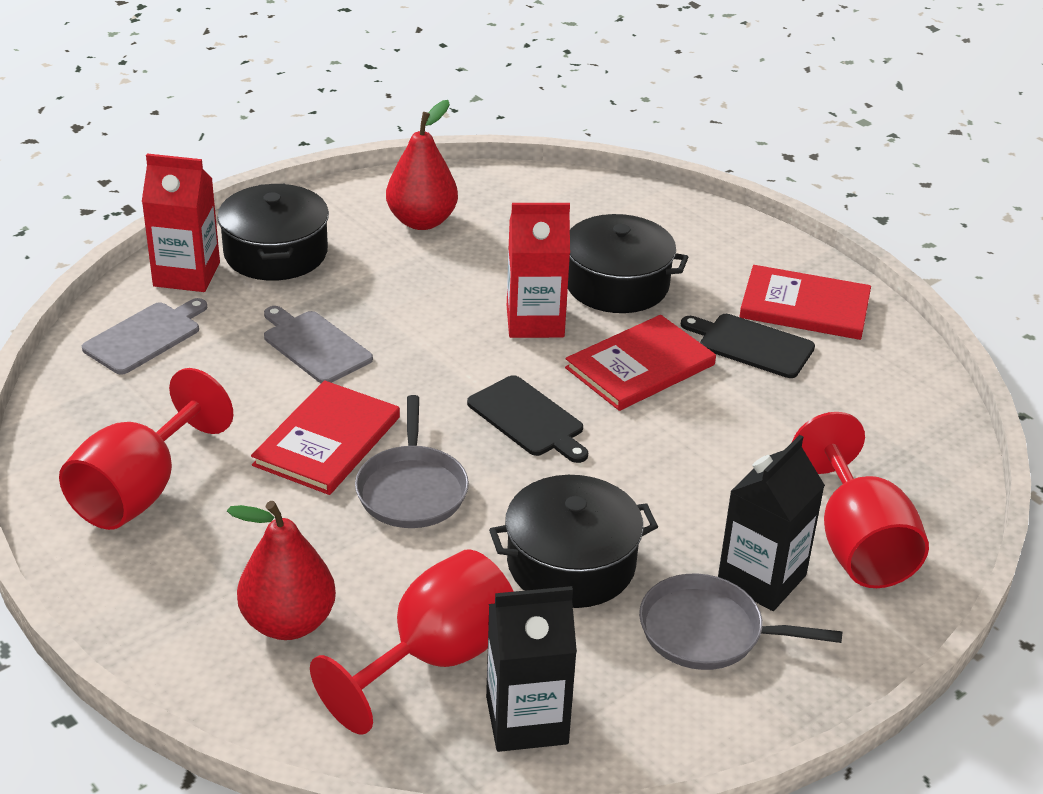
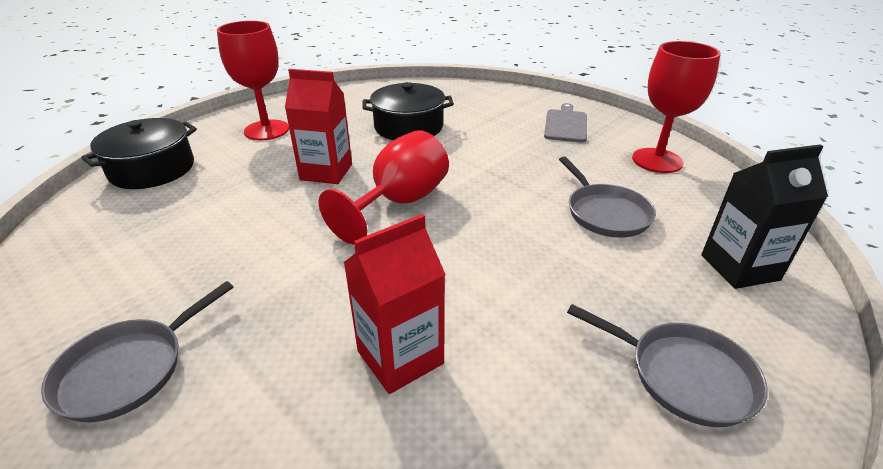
black carton: [486,586,577,752] [718,435,825,611] = 2 -> [701,144,828,289] = 1
black cutting board: [467,375,588,463] [681,314,815,378] = 2 -> none = 0
black pot: [217,184,329,281] [489,475,658,608] [568,214,688,313] = 3 -> [81,118,197,189] [362,82,454,140] = 2
grey cutting board: [82,298,207,375] [264,306,373,383] = 2 -> [544,103,587,143] = 1
grey pan: [355,395,469,528] [639,574,843,670] = 2 -> [41,281,234,422] [559,157,656,238] [567,304,768,427] = 3
red book: [251,380,400,495] [565,315,716,411] [739,265,871,340] = 3 -> none = 0
red pear: [227,501,336,640] [386,100,458,230] = 2 -> none = 0

